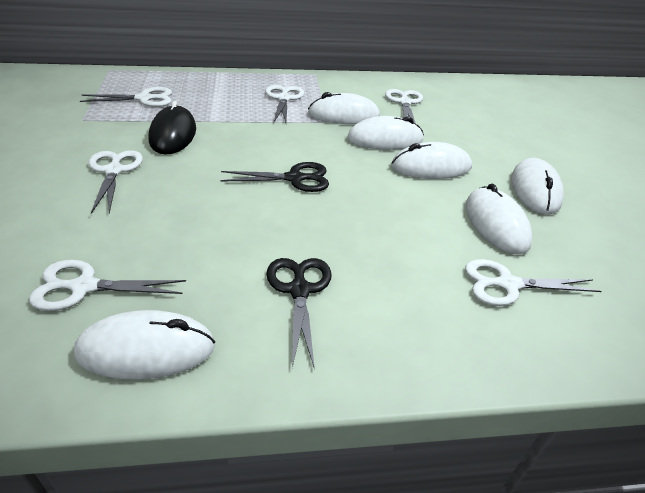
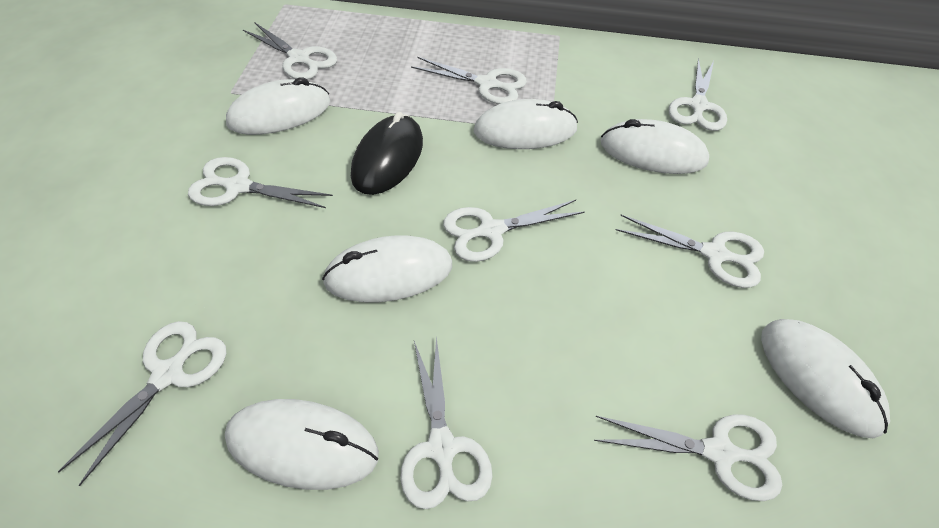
black scissors: [220,162,329,192] [266,258,332,370] = 2 -> none = 0
white scissors: [29,260,186,311] [80,87,172,107] [89,150,143,214] [265,85,304,123] [385,89,423,124] [465,259,601,306] = 6 -> [58,321,226,486] [188,157,333,208] [243,22,337,80] [400,336,492,509] [411,57,527,104] [443,200,585,262] [594,414,782,501] [616,215,764,288] [669,58,727,131] = 9

